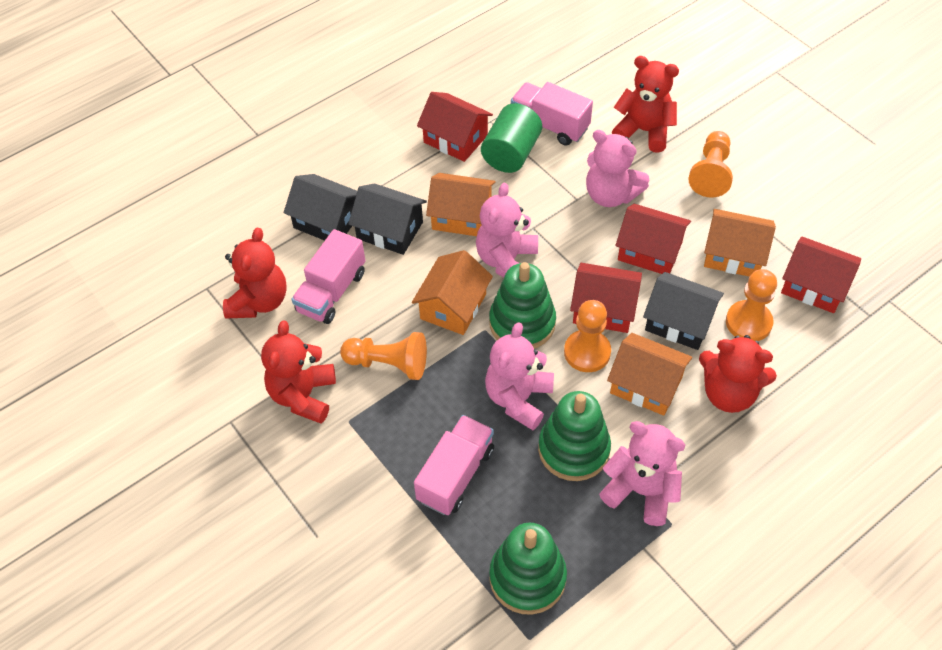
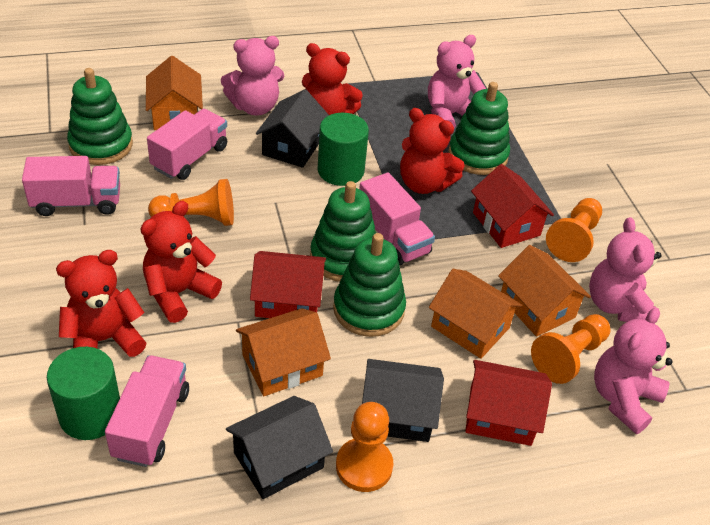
green cylinder: [481,103,542,173] = 1 -> [47,347,120,440] [318,113,369,186] = 2
green stacking toy: [489,262,556,349] [489,523,567,615] [538,391,611,481] = 3 -> [67,68,133,165] [310,181,376,282] [333,233,406,337] [448,82,510,175] = 4
pink truck: [291,229,365,324] [414,415,494,515] [511,82,593,146] = 3 -> [22,156,120,216] [105,355,189,467] [147,109,227,180] [359,173,435,265] = 4
red house: [417,92,493,162] [570,263,642,333] [615,204,691,274] [781,236,861,313] = 4 -> [250,251,326,318] [465,360,552,446] [471,164,554,248] = 3

